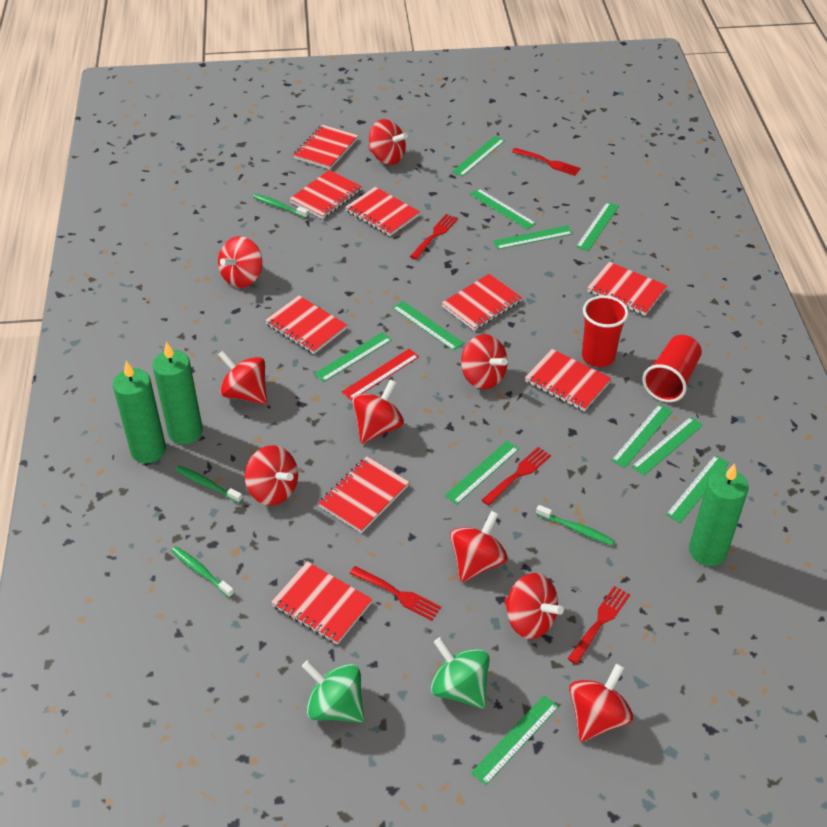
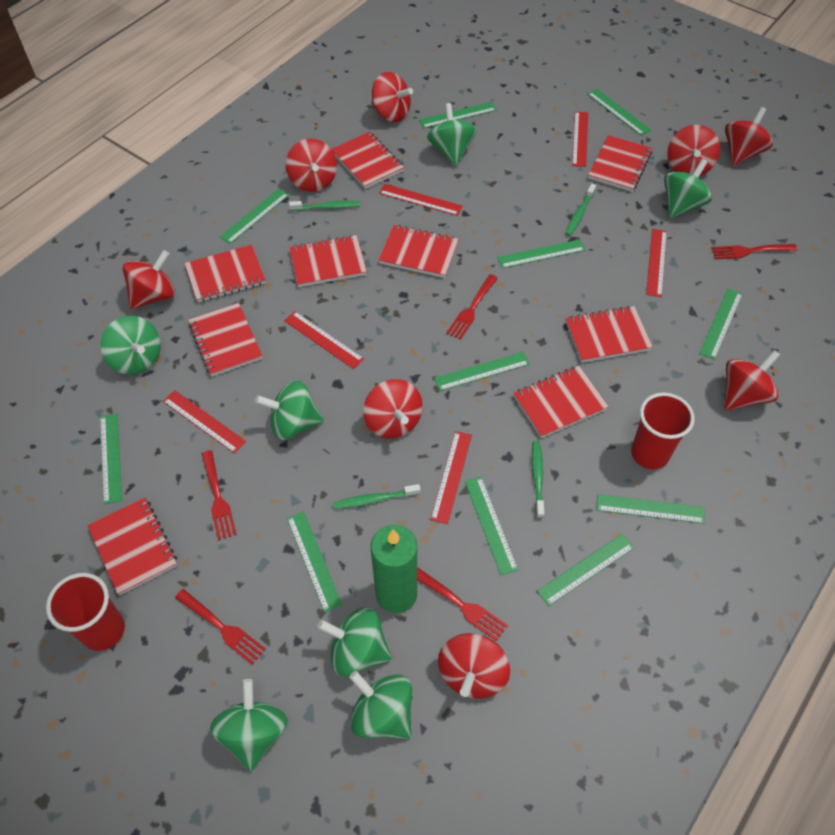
green candle: [113,361,166,463] [152,342,203,444] [689,463,749,566] = 3 -> [371,525,417,613] = 1
green spinning top: [302,660,364,723] [431,637,490,709] = 2 -> [101,316,161,375] [210,679,288,771] [255,380,324,440] [317,607,392,677] [349,671,412,739] [427,103,477,166] [664,159,712,218] = 7
red ruler: [342,349,419,401] = 1 -> [163,390,246,454] [284,311,364,369] [379,184,463,216] [430,431,472,524] [572,111,588,167] [646,229,667,297] = 6
red spinning top: [218,236,262,288] [218,350,267,404] [245,445,298,506] [352,379,404,444] [368,119,408,165] [450,511,507,582] [461,334,508,390] [504,573,564,639] [569,663,633,742] = 9 -> [123,250,175,309] [286,139,337,192] [363,379,423,439] [371,72,413,122] [438,633,510,699] [667,125,720,176] [725,107,773,166] [725,350,780,410] = 8

